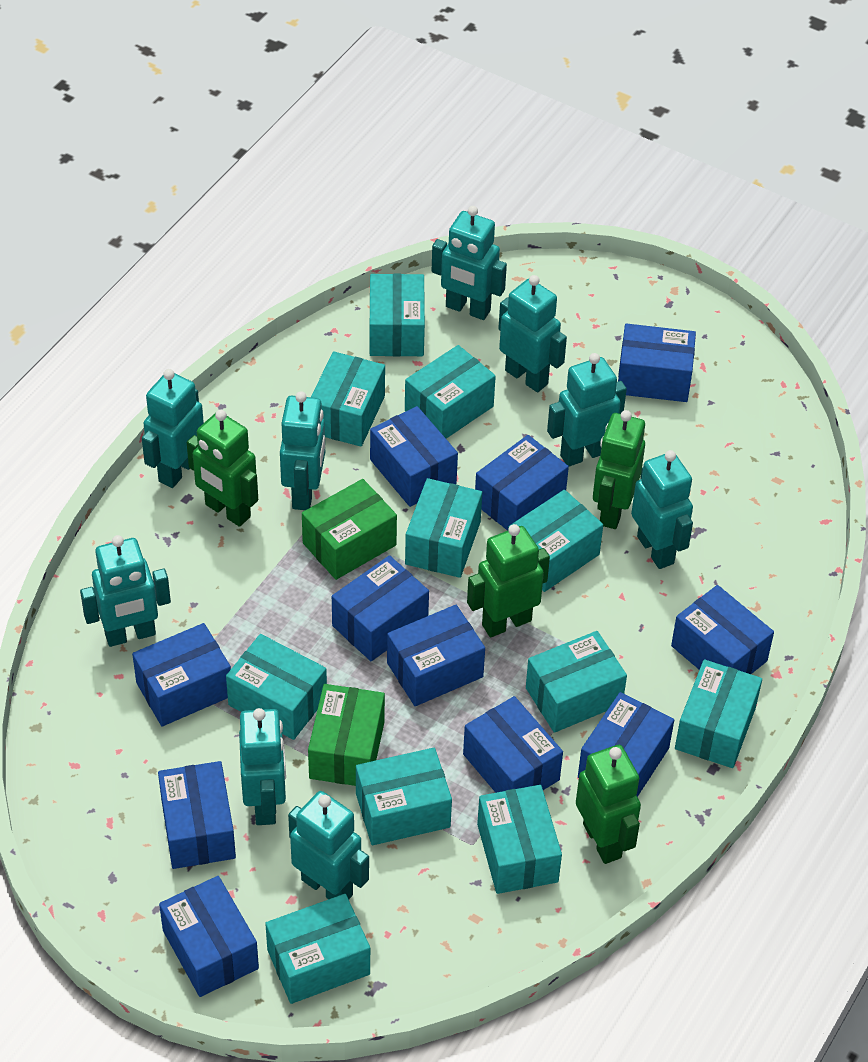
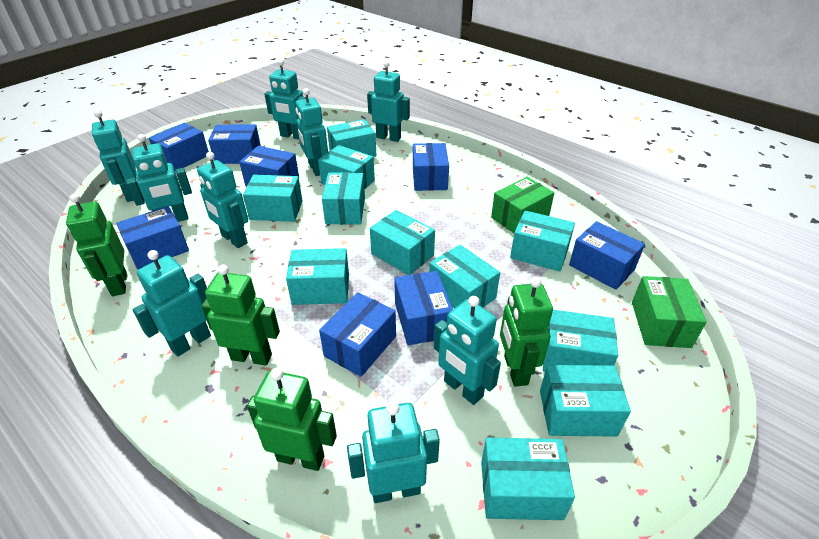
blue box: [132,623,231,726] [158,761,236,869] [159,876,259,997] [332,555,429,661] [370,406,458,507] [387,605,485,706] [463,696,563,793] [475,435,569,531] [578,692,674,797] [618,324,696,402] [671,585,774,674] = 11 -> [116,206,189,270] [149,123,209,172] [208,124,261,164] [239,146,299,186] [319,292,396,377] [394,271,453,345] [413,143,449,191] [569,221,645,290] = 8

